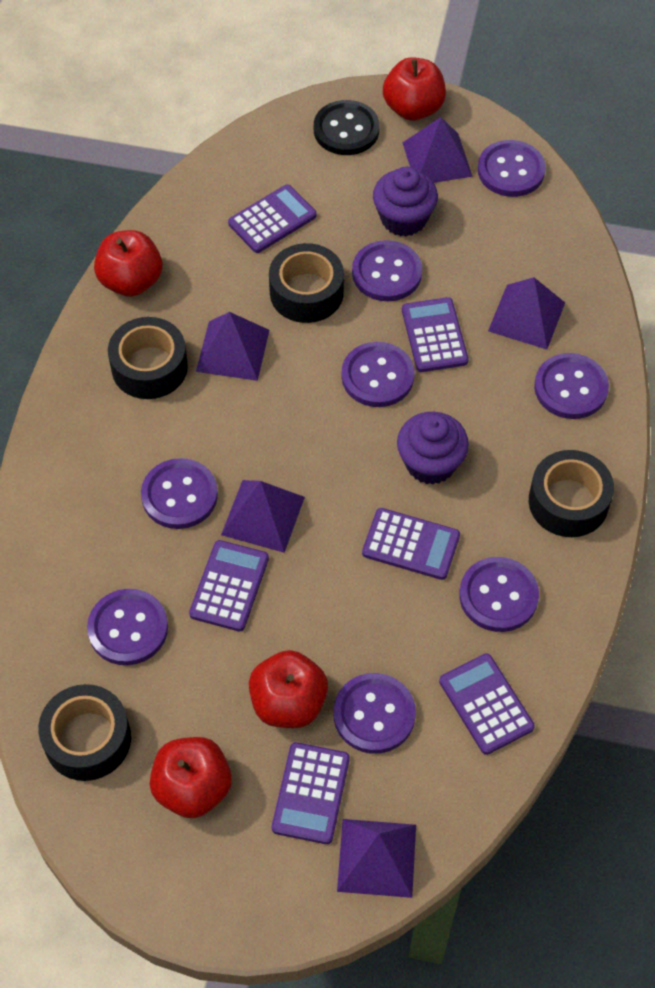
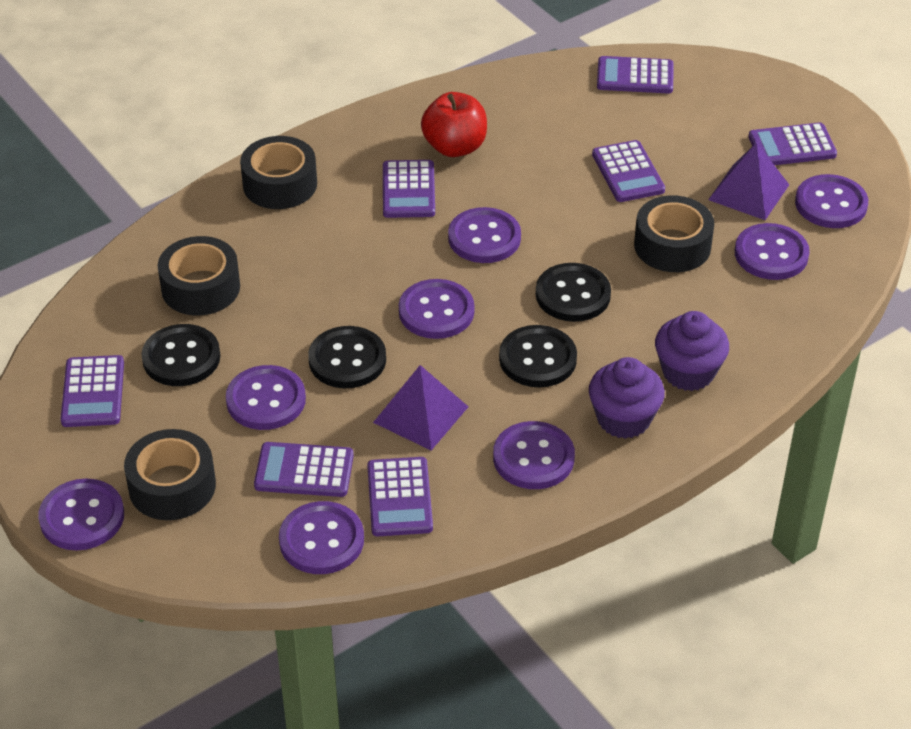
black button: [314,100,380,155] = 1 -> [141,324,221,386] [308,326,386,388] [499,325,577,388] [536,263,611,322] = 4
purple calculator: [189,540,269,631] [228,184,317,253] [272,742,350,844] [362,508,460,580] [402,297,469,372] [439,653,535,755] = 6 -> [60,355,124,427] [254,442,354,497] [367,457,433,536] [383,160,435,218] [592,140,665,202] [597,56,673,94] [748,123,837,165] = 7
purple pyramid: [196,312,269,381] [221,480,305,553] [337,819,416,898] [402,117,473,183] [488,277,565,349] = 5 -> [373,365,468,450] [708,143,789,220] = 2
red apple: [94,230,162,297] [150,737,232,818] [249,650,328,728] [383,57,446,121] = 4 -> [421,92,487,157] = 1

